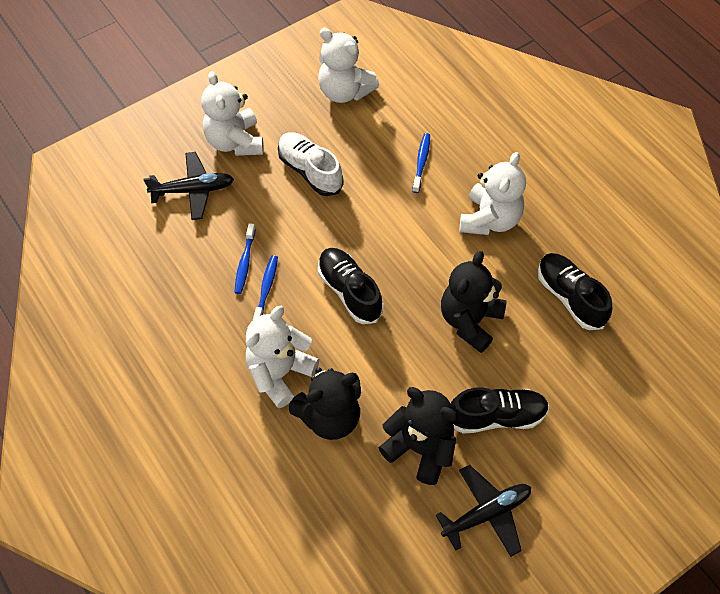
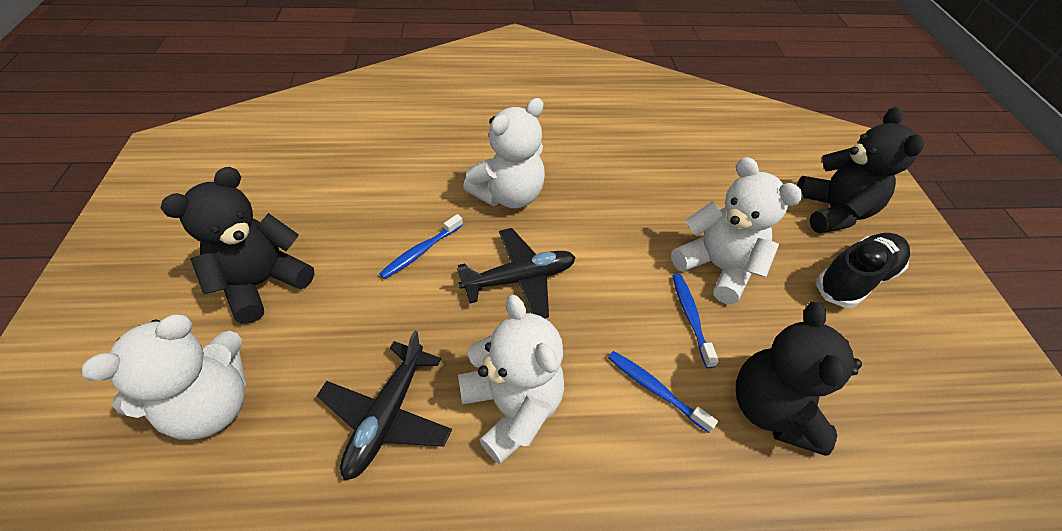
black shoe: [318,248,383,324] [451,387,549,434] [538,253,612,330] = 3 -> [816,233,910,308] = 1
white shoe: [278,132,344,196] = 1 -> none = 0

